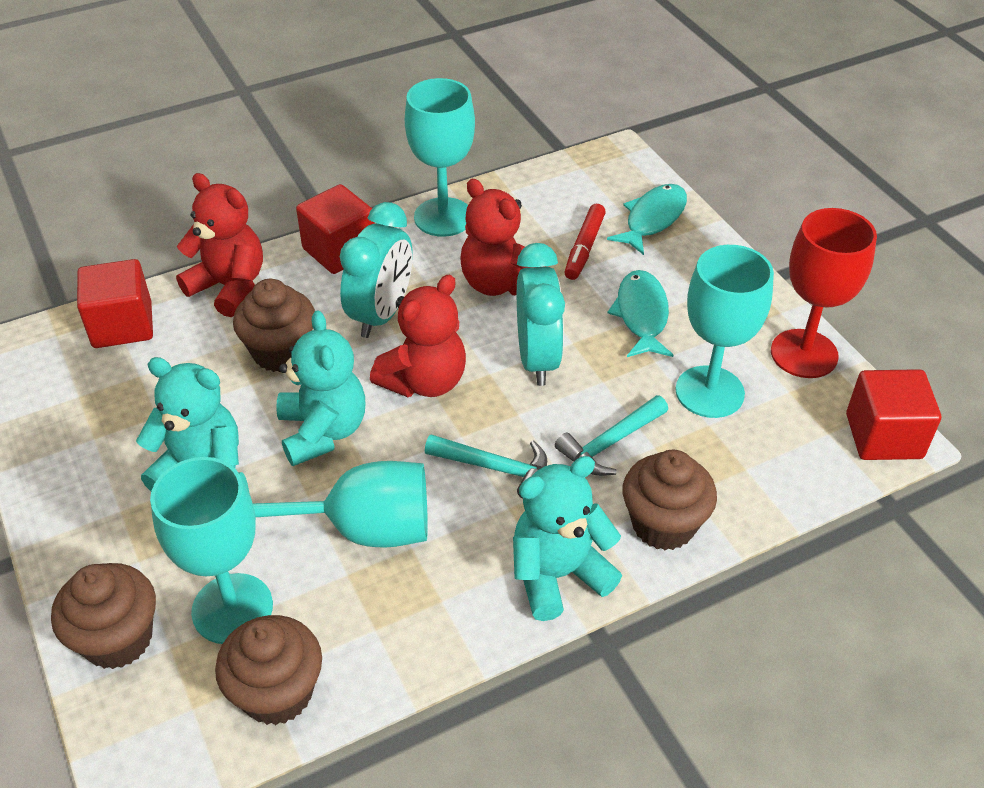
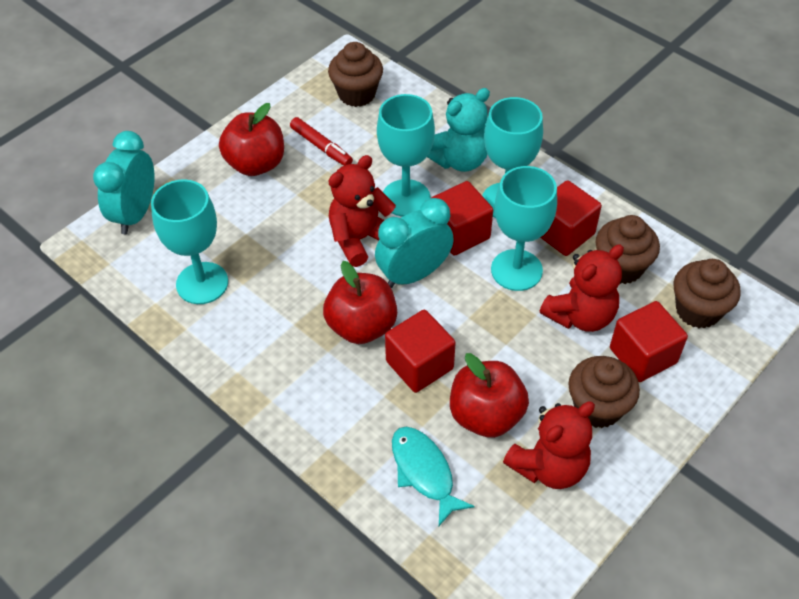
red apple: none = 0 -> [219,103,284,176] [323,261,397,344] [450,353,529,438] = 3
red cube: [77,259,153,348] [296,184,375,274] [846,369,941,460] = 3 -> [385,310,456,393] [432,181,493,256] [540,180,602,256] [610,301,688,382] = 4
red goblet: [771,208,877,378] = 1 -> none = 0
turquoise fish: [607,184,687,255] [608,270,673,357] = 2 -> [392,427,475,526] = 1
turquoise hammer: [425,434,547,499] [555,395,668,476] = 2 -> none = 0
turquoise teddy bear: [136,357,239,491] [276,310,365,466] [513,456,622,621] = 3 -> [427,88,490,172] = 1

